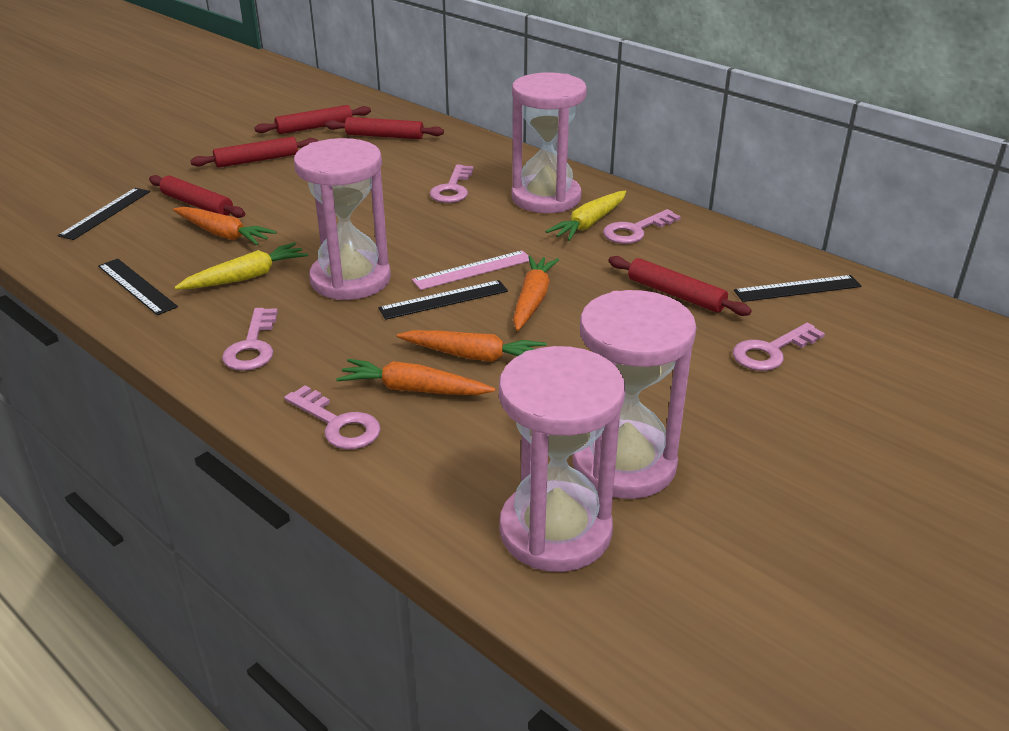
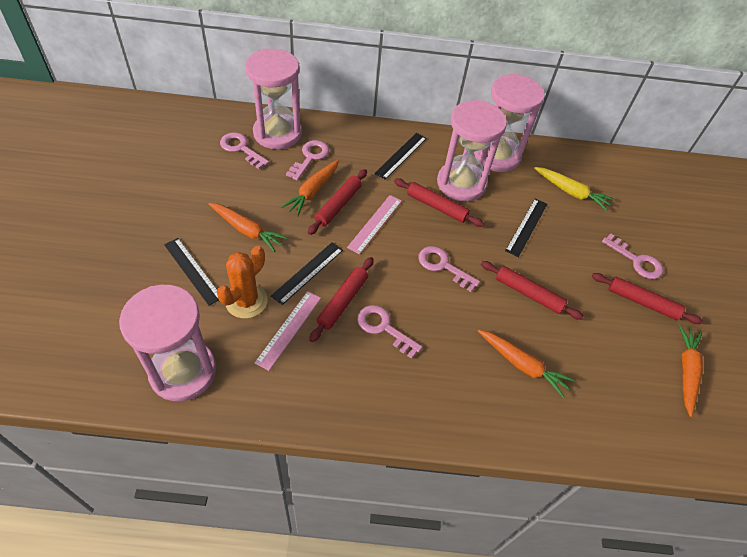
orange cactus: none = 0 -> [217,246,268,318] = 1
pink ruler: [412,250,529,290] = 1 -> [255,291,321,371] [347,195,402,254] = 2
yellow carrot: [174,242,308,290] [545,191,626,241] = 2 -> [534,167,614,211] = 1

